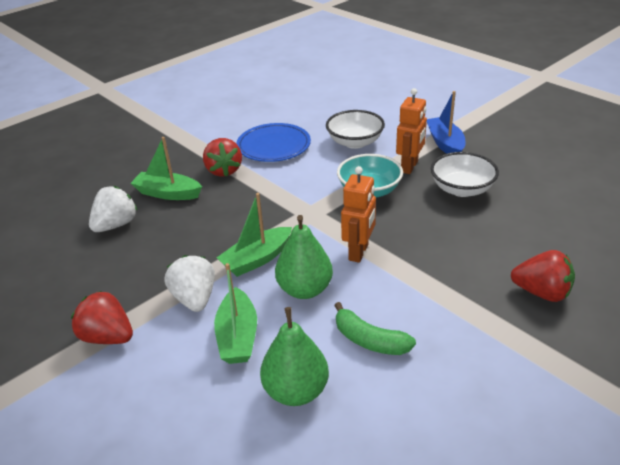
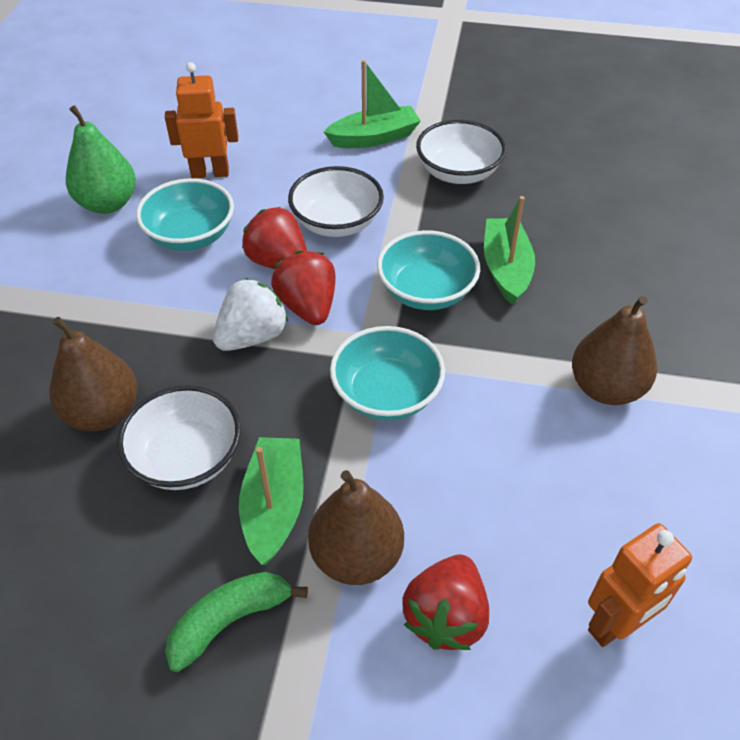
blue boat: [427,91,465,154] = 1 -> none = 0
blue plate: [236,123,311,162] = 1 -> none = 0
brown pear: none = 0 -> [49,317,138,431] [308,470,404,585] [572,296,657,405] = 3
green pear: [260,307,329,406] [275,215,333,299] = 2 -> [66,105,136,214] = 1
turquoise bowl: [337,154,403,198] = 1 -> [136,178,234,251] [330,326,445,421] [377,230,480,310] = 3
white bowl: [326,110,385,149] [431,152,499,197] = 2 -> [117,385,241,490] [288,166,384,237] [416,120,506,184] = 3
white strawberry: [89,186,138,232] [165,255,215,312] = 2 -> [213,278,288,351] = 1

